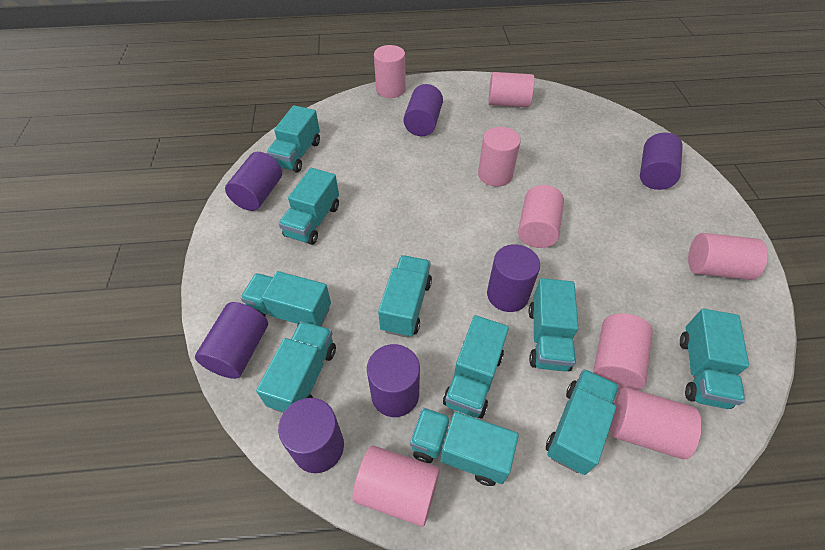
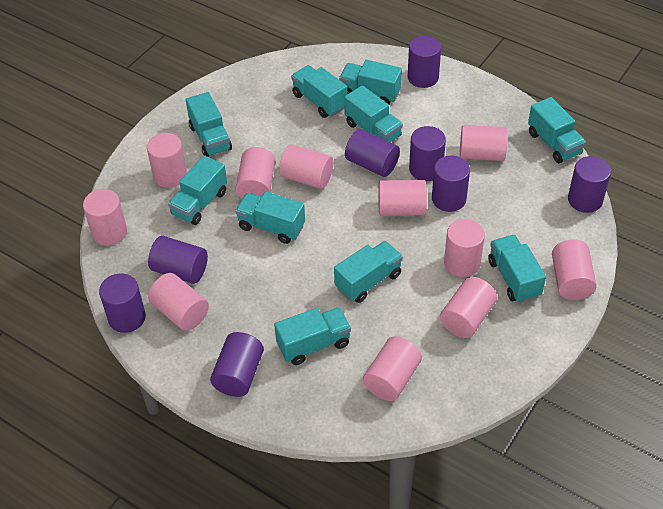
pink cylinder: [352,445,440,527] [374,45,406,98] [478,127,521,187] [488,72,534,107] [518,185,564,248] [593,313,653,391] [610,387,702,460] [688,233,768,280] = 8 -> [83,189,127,246] [147,133,187,188] [148,273,209,331] [235,147,275,199] [279,144,333,189] [363,336,422,401] [378,180,427,216] [440,277,497,338] [444,219,485,277] [460,125,508,161] [552,239,597,300] = 11
purple cylinder: [195,302,268,379] [225,152,282,211] [278,398,344,473] [367,344,420,417] [403,84,443,136] [487,244,540,312] [640,133,683,190] = 7 -> [99,273,146,333] [148,236,208,284] [210,332,264,397] [345,129,400,177] [408,36,441,88] [409,126,446,181] [432,156,470,212] [568,156,611,213] = 8

